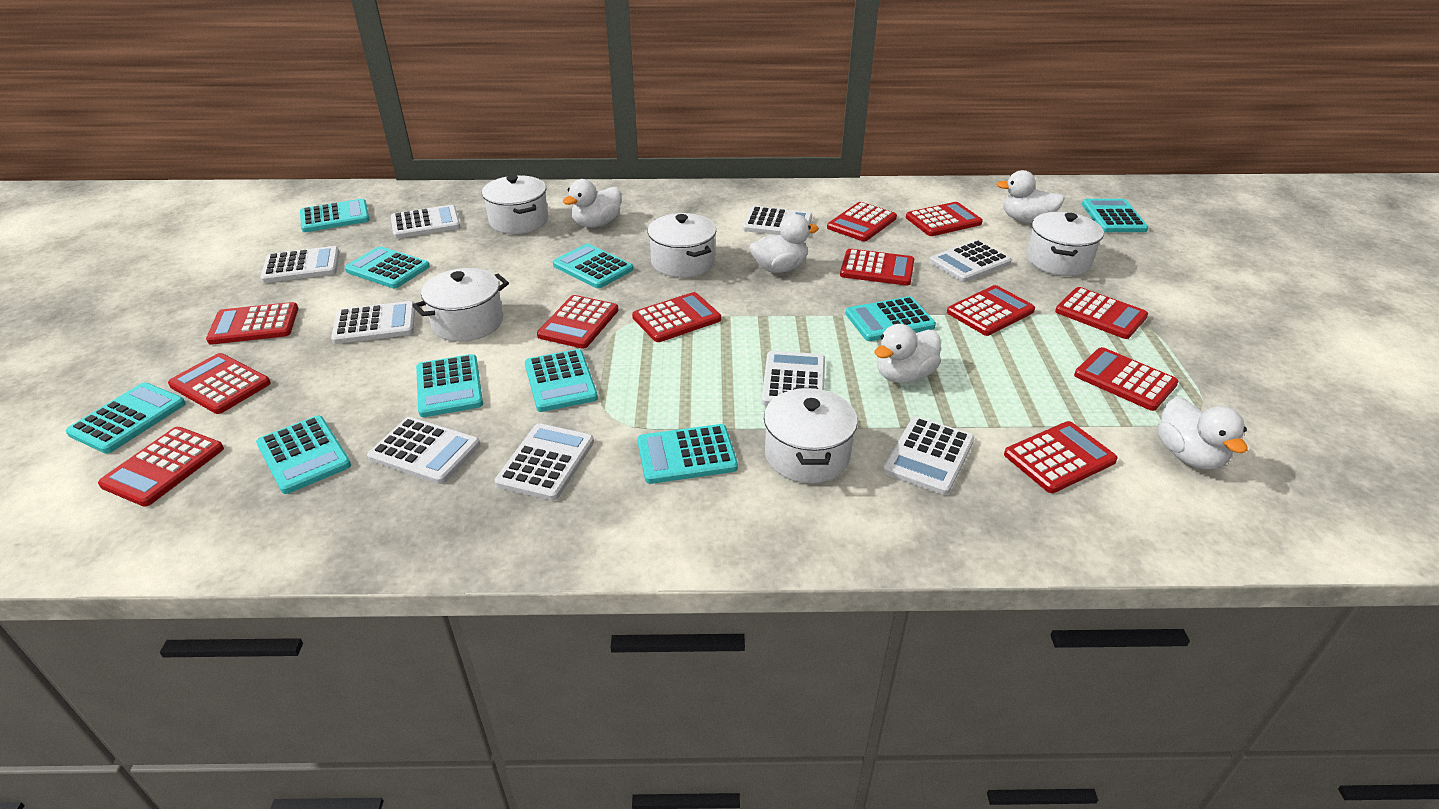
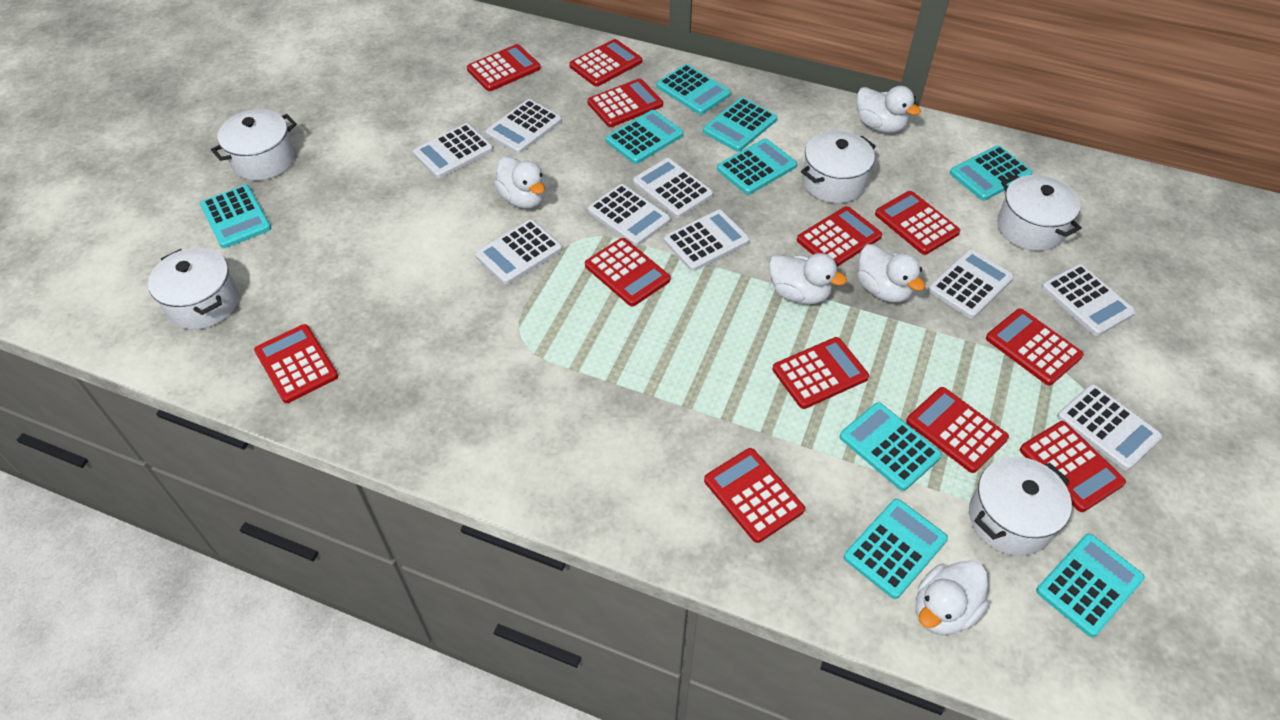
turquoise calculator: [66,382,186,454] [256,415,351,494] [300,199,370,232] [344,246,430,288] [416,354,483,417] [525,349,598,412] [553,244,633,288] [637,424,738,484] [846,296,936,341] [1082,199,1148,232] = 10 -> [200,185,271,248] [606,110,683,164] [657,64,731,115] [703,97,777,152] [717,139,797,195] [840,402,942,491] [844,499,948,599] [950,145,1032,201] [1036,533,1145,637] = 9

